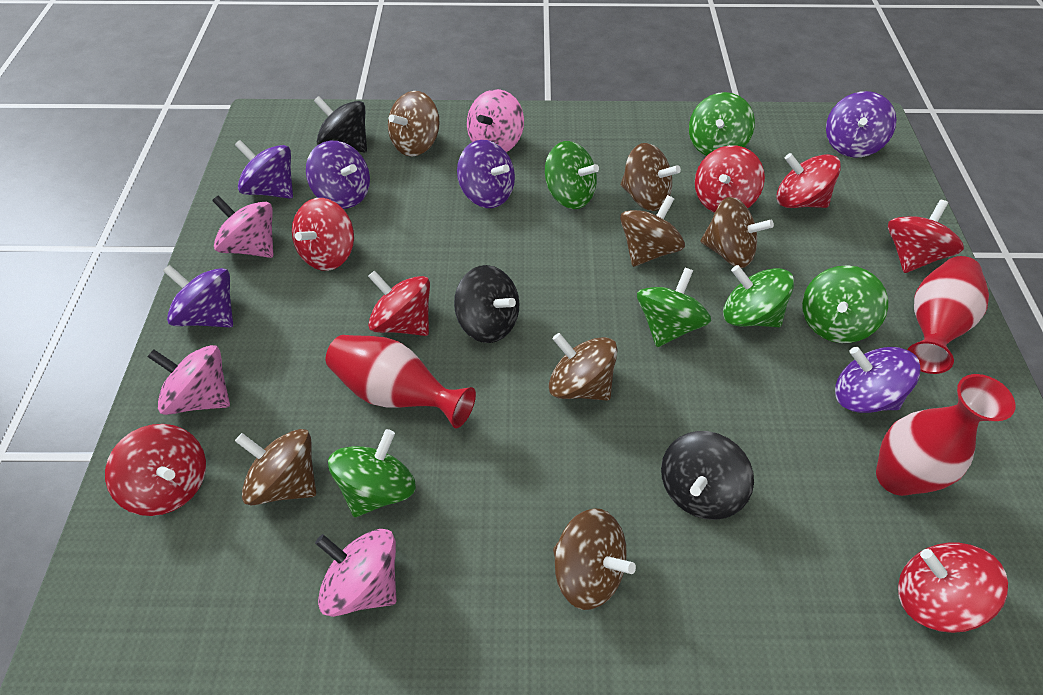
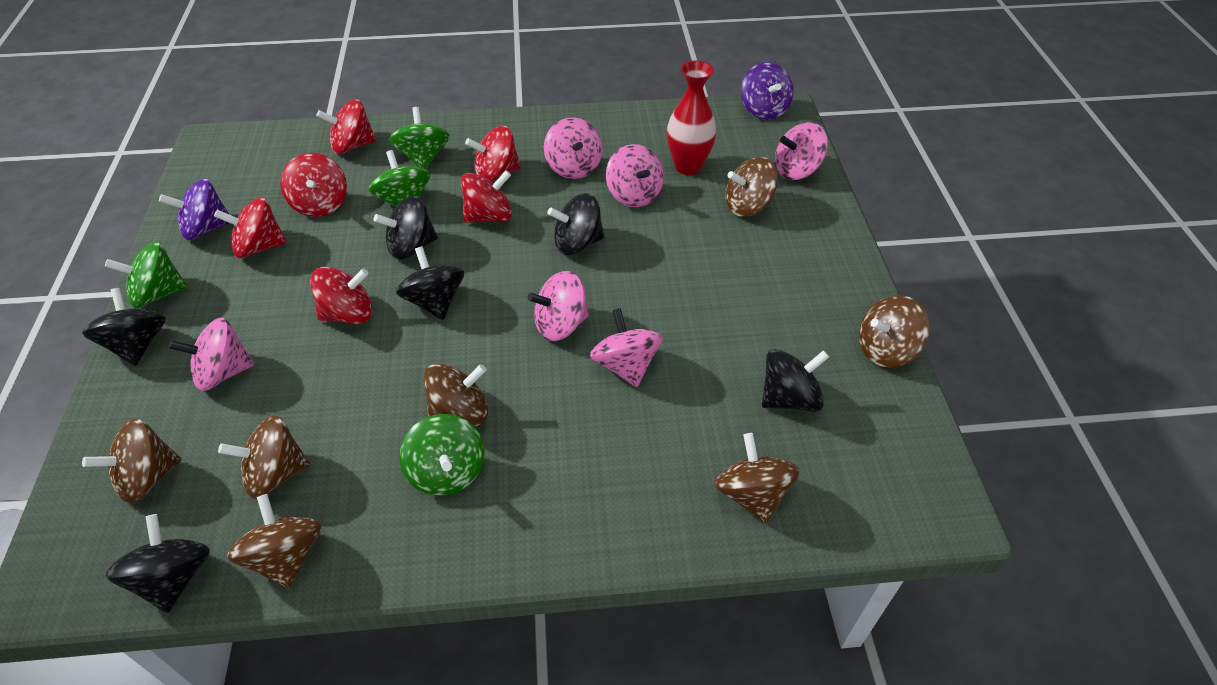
black spinning top: [314,96,367,153] [454,265,519,343] [661,431,754,520] = 3 -> [82,288,166,366] [105,514,210,613] [374,196,438,260] [396,247,464,320] [547,193,604,255] [762,349,829,412] = 6
green spinning top: [328,429,416,517] [545,141,599,209] [637,268,711,347] [689,92,755,156] [723,265,794,327] [802,265,888,343] = 6 -> [105,242,188,308] [369,150,430,207] [389,107,450,169] [399,414,485,496] = 4
pink spinning top: [147,345,230,415] [212,195,273,258] [315,529,397,617] [467,89,524,152] = 4 -> [168,317,255,391] [528,271,589,341] [544,118,603,179] [590,308,663,387] [606,144,664,207] [775,122,828,180] = 6
purple spinning top: [163,265,233,327] [235,140,293,199] [306,141,370,209] [457,140,515,208] [826,91,896,157] [835,346,921,413] = 6 -> [159,178,230,240] [741,62,794,120] = 2
red spinning top: [105,424,206,516] [292,198,354,271] [368,271,430,336] [695,145,765,213] [776,153,841,208] [888,200,964,273] [898,543,1008,633] = 7 -> [214,197,287,258] [280,153,347,217] [310,267,373,324] [317,99,377,154] [461,170,512,223] [465,126,521,181] = 6
red vase: [326,335,476,428] [876,374,1016,496] [907,256,989,374] = 3 -> [667,61,717,175] = 1

